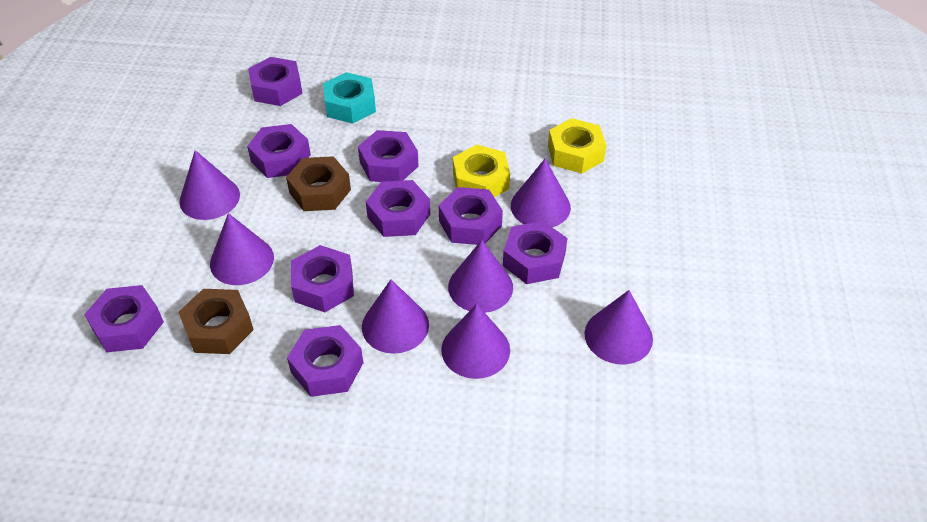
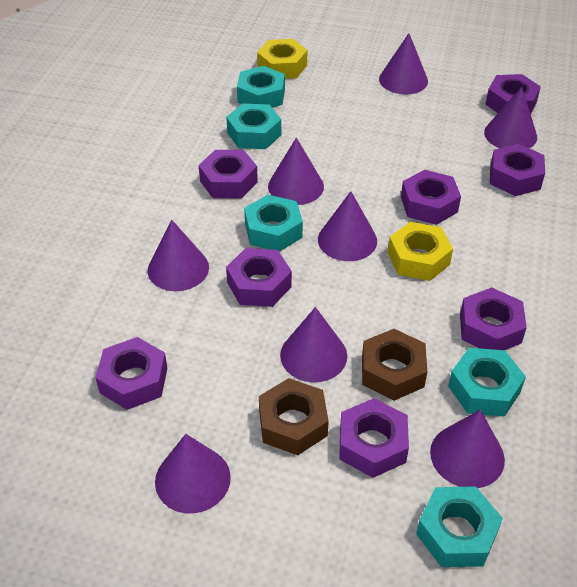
purple cone: [179,150,240,220] [210,213,274,285] [362,280,429,354] [441,304,510,379] [448,240,513,313] [511,159,571,227] [585,290,653,365] = 7 -> [148,220,209,291] [155,434,231,513] [268,138,324,205] [280,307,347,382] [318,191,377,261] [379,33,428,94] [430,410,505,488] [484,87,537,148] = 8
purple nut: [84,285,164,353] [247,124,311,178] [248,57,303,106] [287,325,363,397] [291,245,354,312] [358,130,419,182] [366,180,430,237] [439,187,503,245] [503,221,567,284] = 9 -> [95,337,167,410] [199,150,258,199] [226,248,292,307] [339,398,409,478] [401,170,461,225] [460,287,527,350] [485,74,541,114] [490,144,545,196] = 8
turquoise nut: [323,72,376,124] = 1 -> [226,103,281,149] [237,66,285,108] [244,195,303,252] [416,487,503,567] [448,348,526,417] = 5

